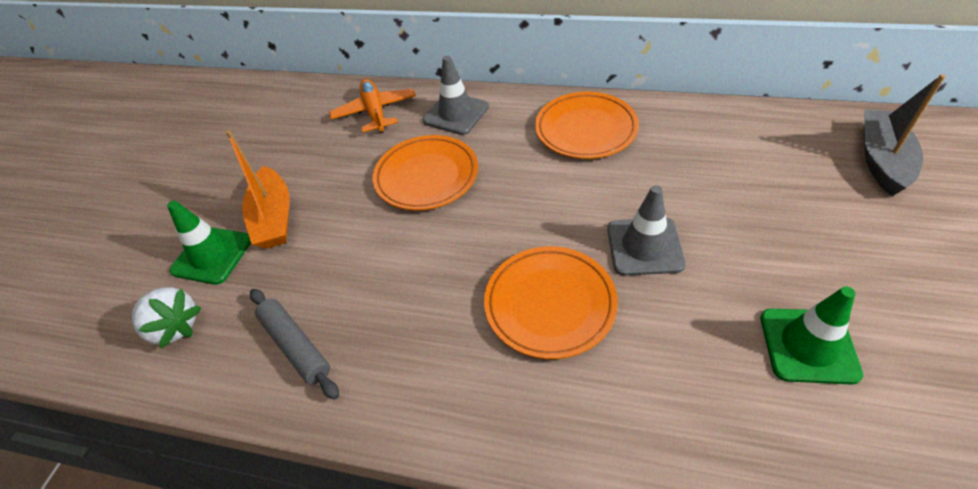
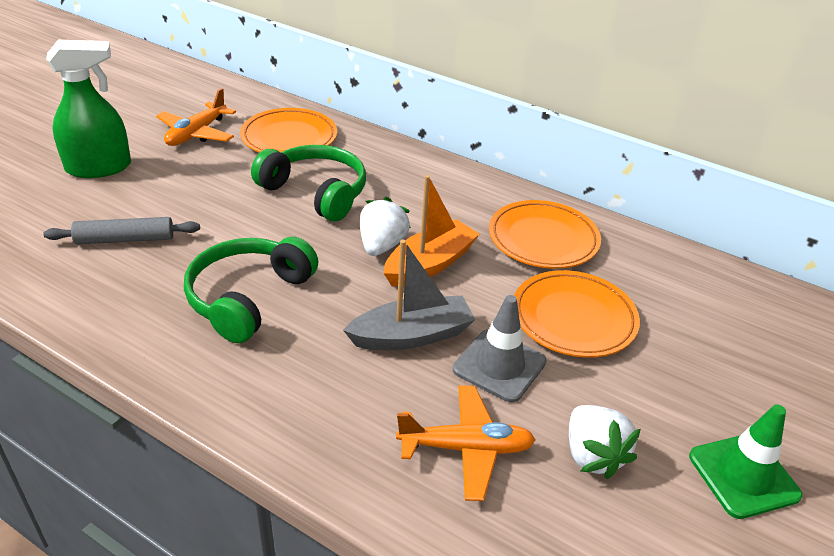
green headphones: none = 0 -> [184,237,318,343] [251,145,366,222] = 2
green spray bottle: none = 0 -> [46,40,131,178] = 1
green traffic cone: [167,200,251,285] [761,286,863,385] = 2 -> [689,404,802,519] = 1
grey traffic cone: [423,56,489,135] [607,185,686,276] = 2 -> [453,295,547,402] = 1
orange plane: [329,79,416,133] = 1 -> [156,88,236,146] [396,385,536,501] = 2
white strawberry: [132,287,201,348] = 1 -> [360,197,411,256] [569,405,641,479] = 2

